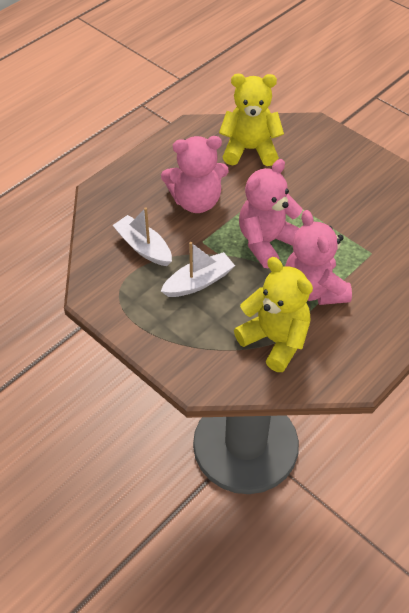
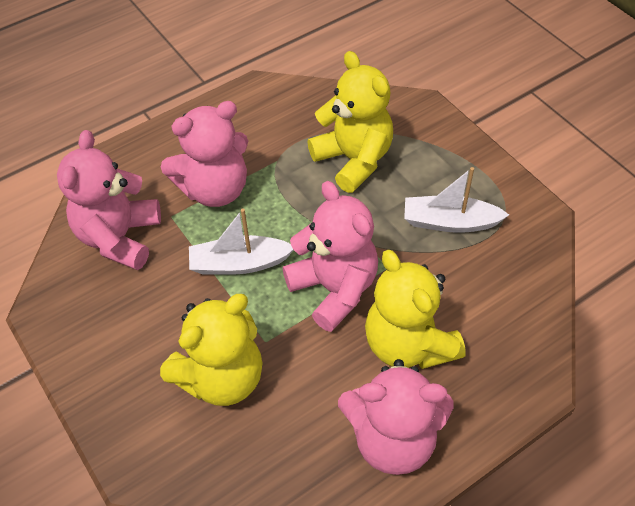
pink teddy bear: [161,136,229,213] [239,159,303,268] [285,210,352,305] = 3 -> [57,130,161,270] [161,101,248,207] [283,181,378,332] [338,359,454,475] = 4
yellow teddy bear: [219,74,284,166] [234,257,313,372] = 2 -> [160,294,262,406] [307,51,393,193] [365,250,466,369] = 3

